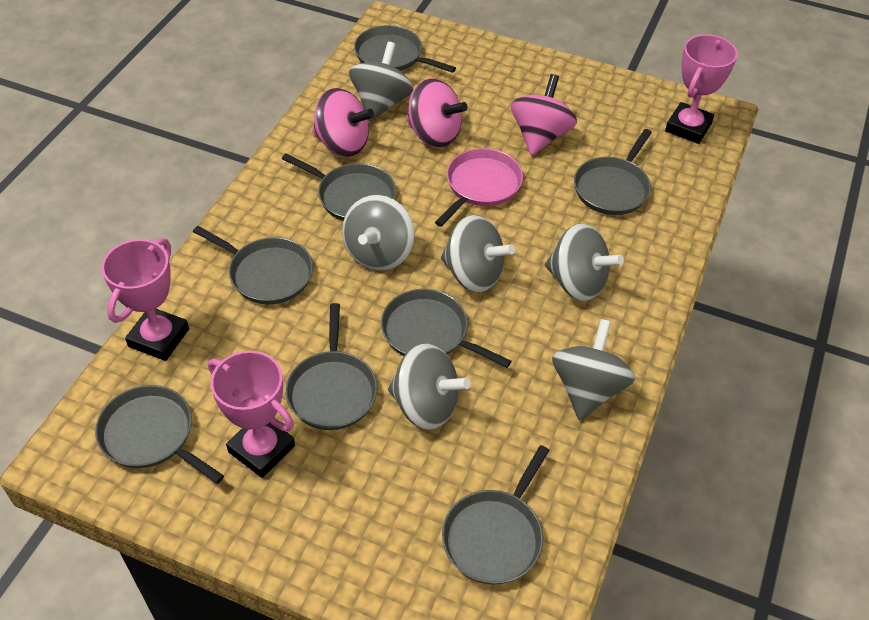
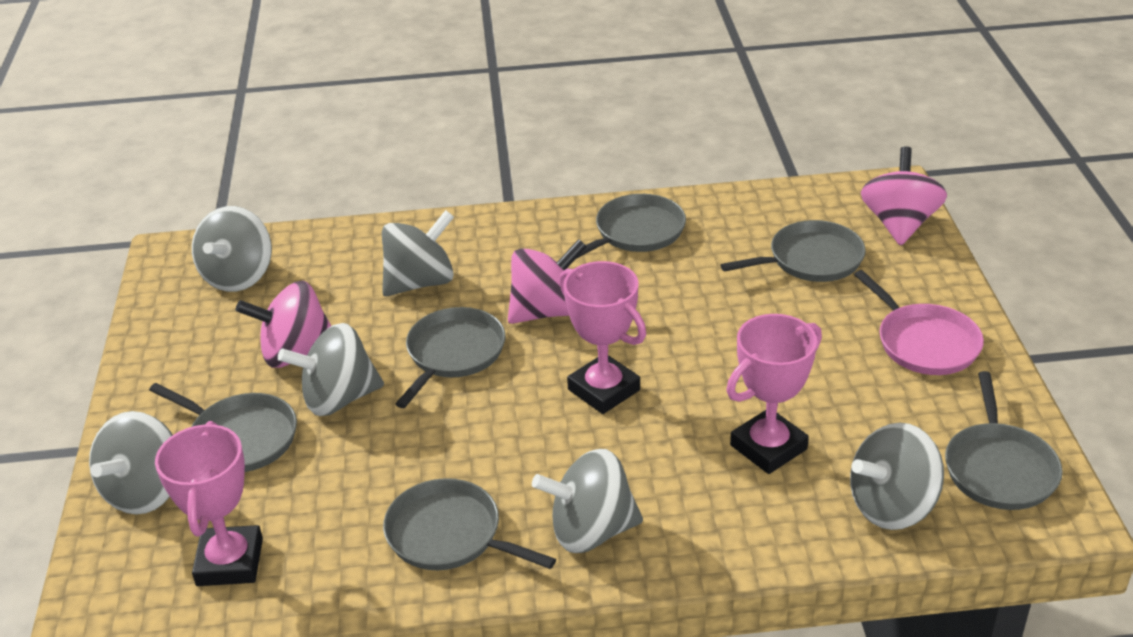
grey pan: [95,385,224,484] [193,226,313,304] [282,153,396,221] [285,303,377,430] [354,25,456,73] [381,289,511,368] [442,445,549,585] [574,129,652,215] = 8 -> [149,383,297,472] [383,478,556,570] [395,307,505,408] [576,194,686,259] [721,220,866,282] [945,371,1063,510] = 6

